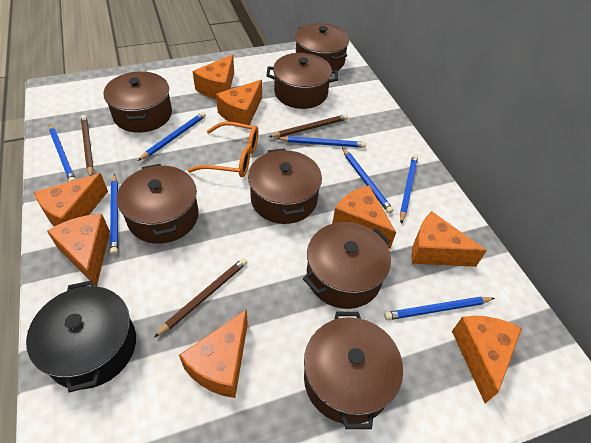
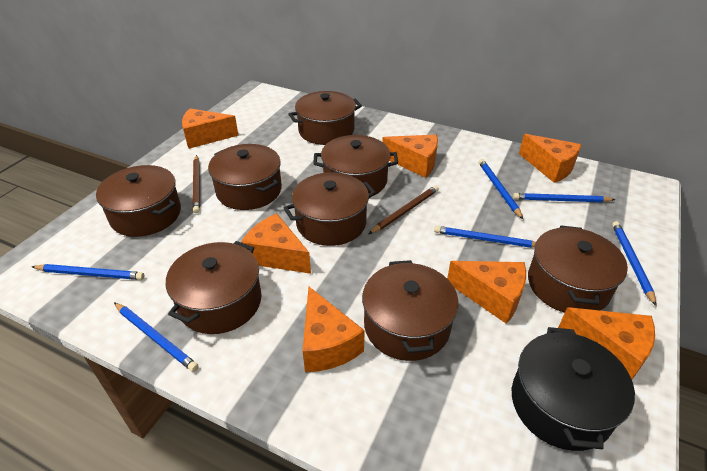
blue pencil: [49,124,76,182] [110,174,118,255] [138,112,206,161] [276,136,366,148] [342,148,393,213] [384,296,495,320] [400,154,418,224] = 7 -> [32,264,145,280] [114,302,199,372] [434,226,536,248] [478,159,523,219] [513,193,615,202] [612,221,656,306] = 6
brown pencil: [81,115,94,176] [154,258,247,338] [269,114,348,137] = 3 -> [193,155,200,213] [369,185,439,234] = 2
brown pot: [104,71,172,133] [117,164,199,244] [248,148,322,224] [266,53,338,109] [295,23,349,71] [303,222,391,309] [304,312,403,429] = 7 -> [96,165,181,237] [166,241,262,334] [208,144,282,210] [284,172,376,246] [288,91,362,145] [313,135,398,196] [362,260,459,361] [528,226,628,313] = 8
orange cheese: [34,173,108,227] [47,214,110,286] [179,309,248,398] [193,54,234,99] [216,80,262,125] [332,185,396,249] [411,211,487,267] [452,316,522,403] = 8 -> [182,108,239,149] [241,213,311,274] [303,287,365,372] [382,135,438,178] [447,261,526,324] [519,134,581,183] [558,307,655,379] = 7
orange glasses: [188,122,258,177] = 1 -> none = 0

